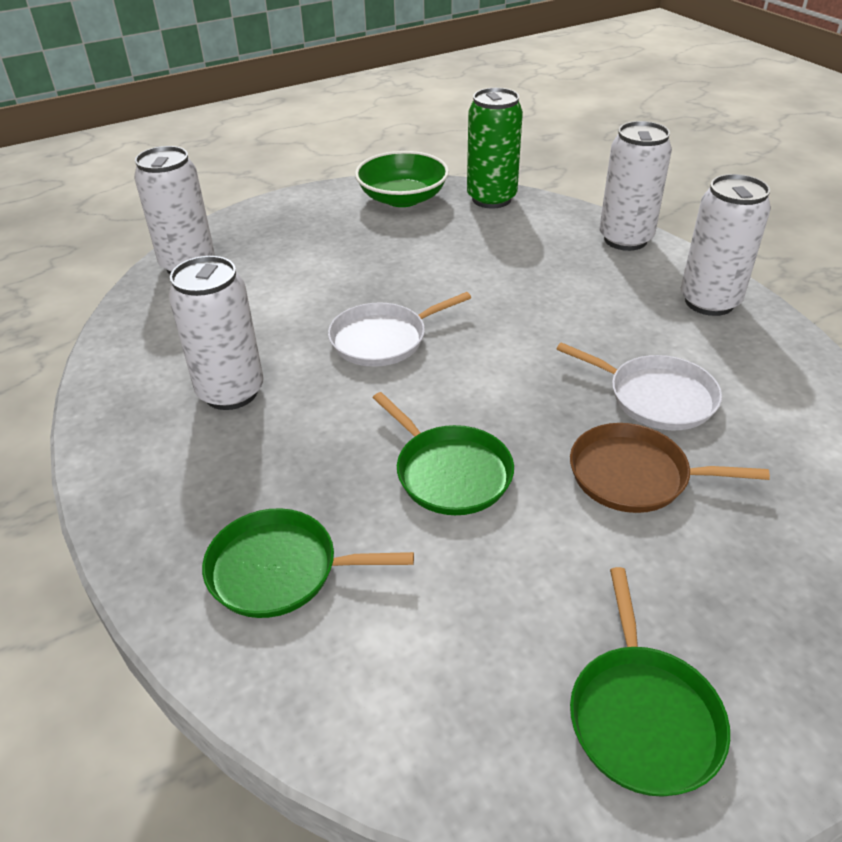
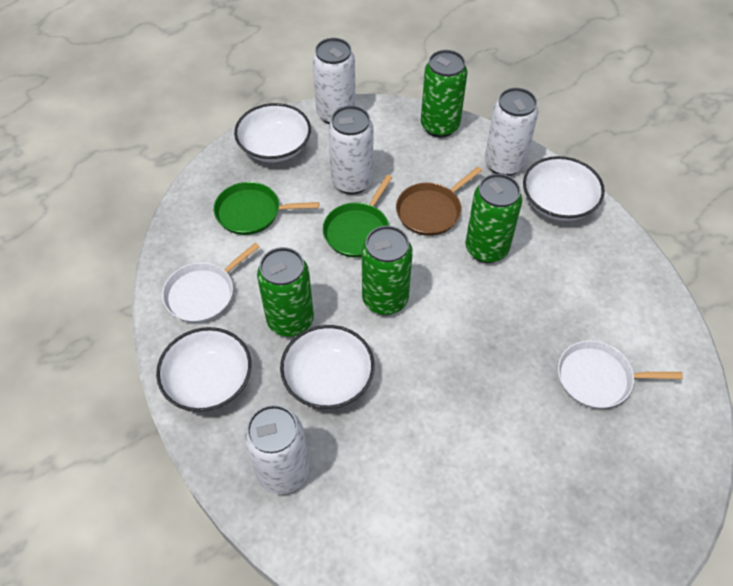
green bowl: [355,151,449,207] = 1 -> none = 0
green can: [467,88,523,209] = 1 -> [257,247,314,337] [362,226,413,315] [421,50,467,138] [465,174,522,263] = 4
green pan: [202,508,414,618] [373,392,514,515] [570,567,730,797] = 3 -> [214,182,319,235] [323,175,393,257] = 2
white bowl: none = 0 -> [156,327,251,412] [234,103,311,162] [280,325,375,409] [523,156,605,221] = 4

